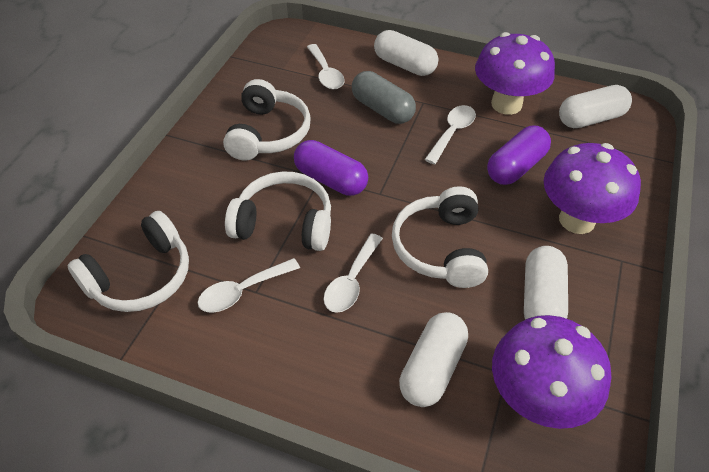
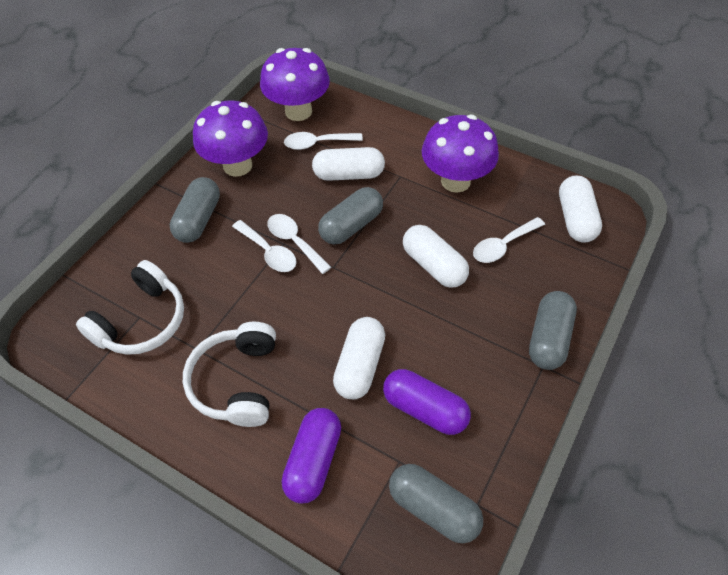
grey capsule: [352,71,416,124] = 1 -> [170,177,220,243] [318,187,383,244] [389,464,483,543] [529,291,577,370] = 4
white headphones: [68,211,189,312] [223,79,311,160] [225,171,331,251] [392,186,488,288] = 4 -> [76,260,184,355] [183,322,276,427] = 2

